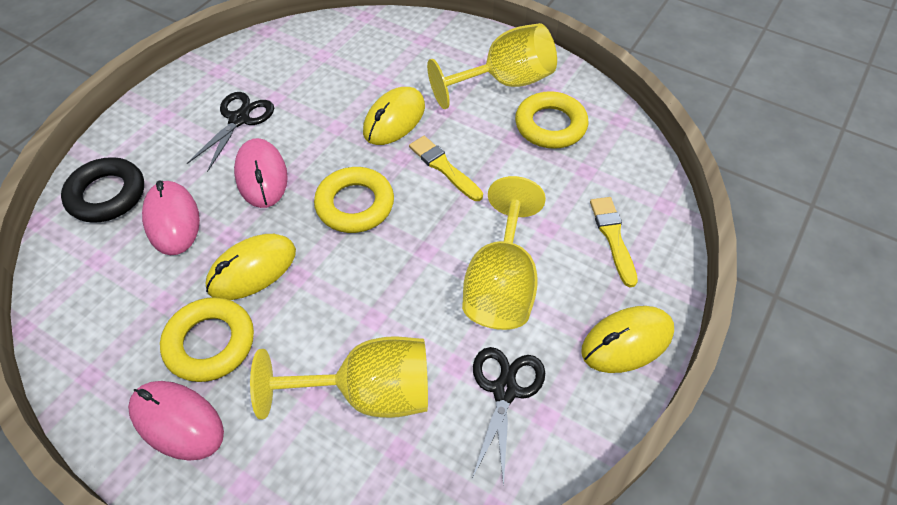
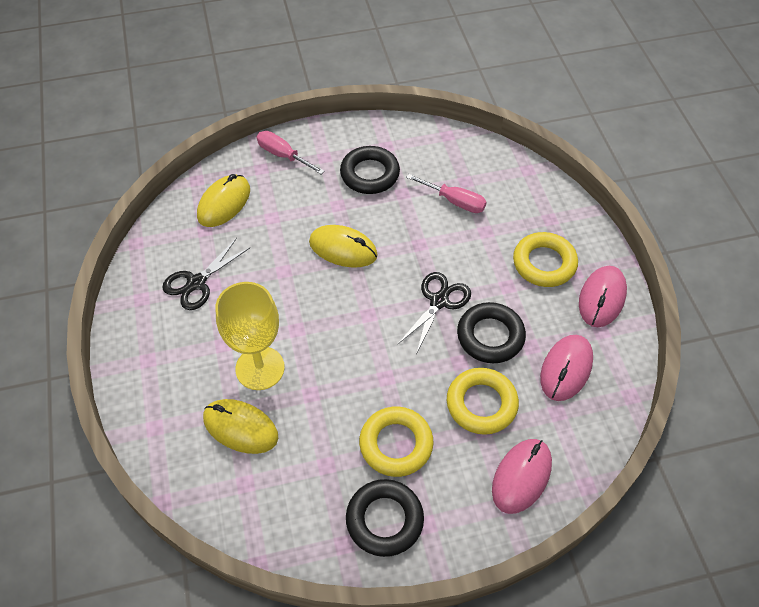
black ring: [61,157,144,223] = 1 -> [340,146,400,194] [346,479,424,557] [457,302,526,363] = 3
pink screwdriver: none = 0 -> [257,131,325,174] [406,174,487,213] = 2
yellow brush: [409,136,483,201] [590,197,638,287] = 2 -> none = 0
yellow goblet: [250,336,428,420] [427,23,557,109] [462,176,546,330] = 3 -> [216,282,285,390] = 1

